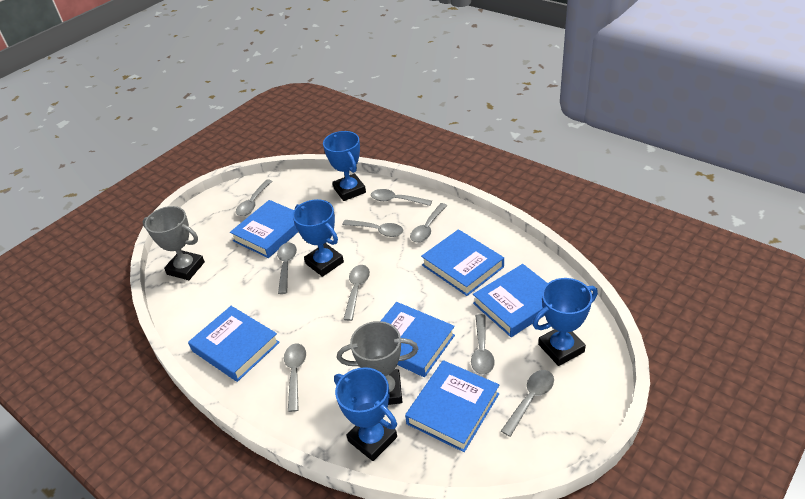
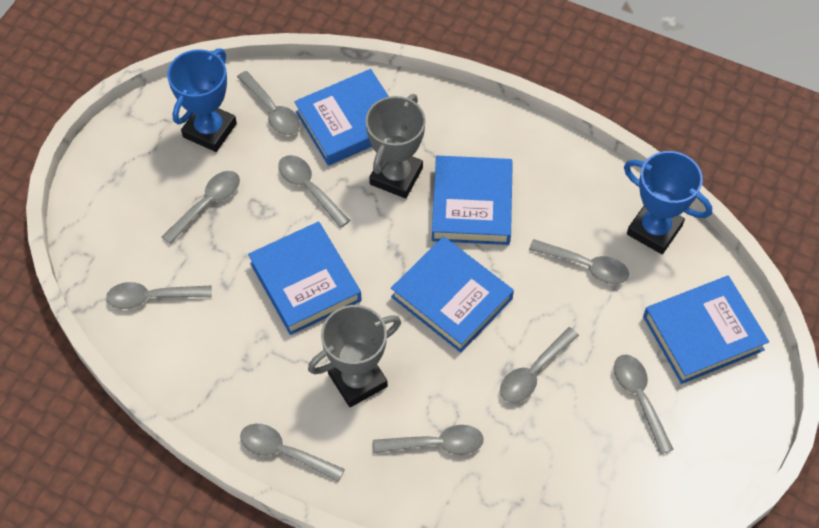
blue book: [188,306,280,382] [230,200,298,258] [381,302,455,377] [405,360,499,452] [421,229,504,296] [473,264,547,337] = 6 -> [248,221,362,335] [294,69,389,166] [391,236,514,353] [432,156,513,245] [643,276,769,384] = 5
blue trophy: [293,199,344,277] [323,131,366,201] [334,367,397,461] [533,278,598,366] = 4 -> [167,48,237,152] [624,151,712,254] = 2

